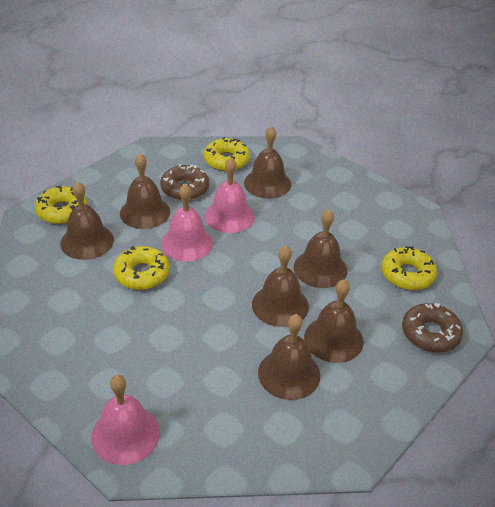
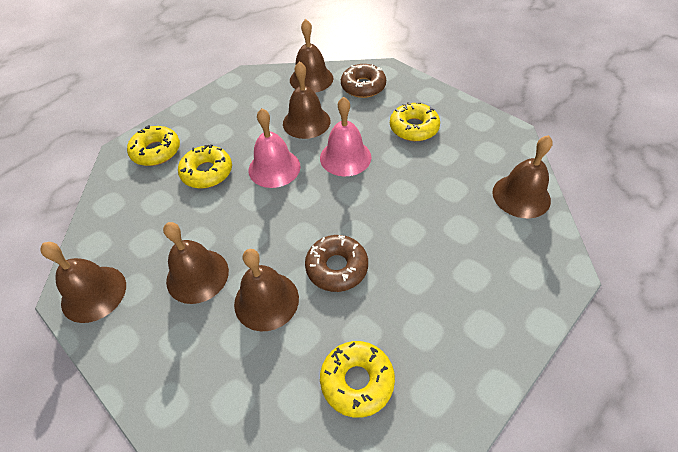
brown bell: [60,181,114,260] [120,154,170,229] [244,126,291,199] [252,245,309,327] [258,314,320,400] [294,209,347,288] [304,279,363,363] = 7 -> [41,242,126,323] [163,222,229,304] [234,249,299,331] [283,61,331,139] [290,19,333,93] [492,135,553,218] = 6
pink bell: [91,375,160,465] [161,184,213,261] [205,158,255,233] = 3 -> [248,108,300,188] [320,97,371,177] = 2

